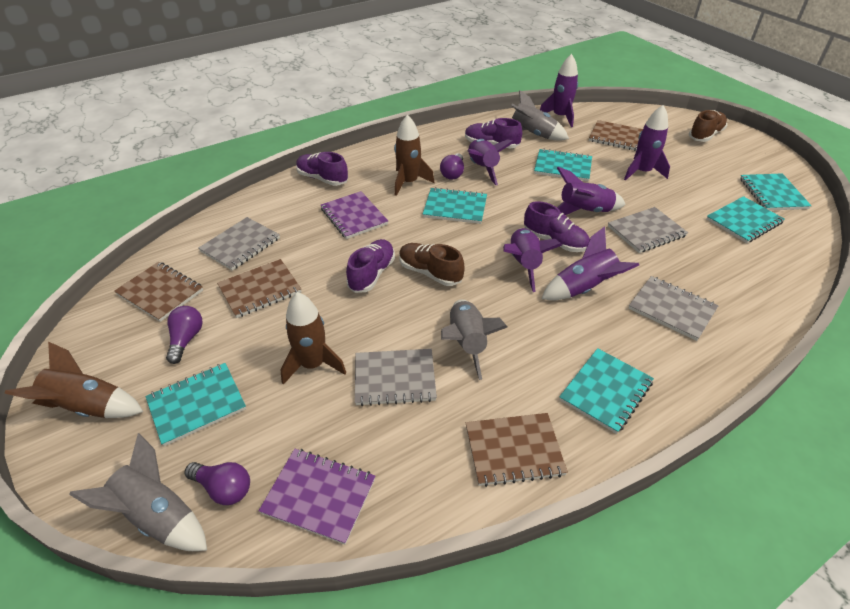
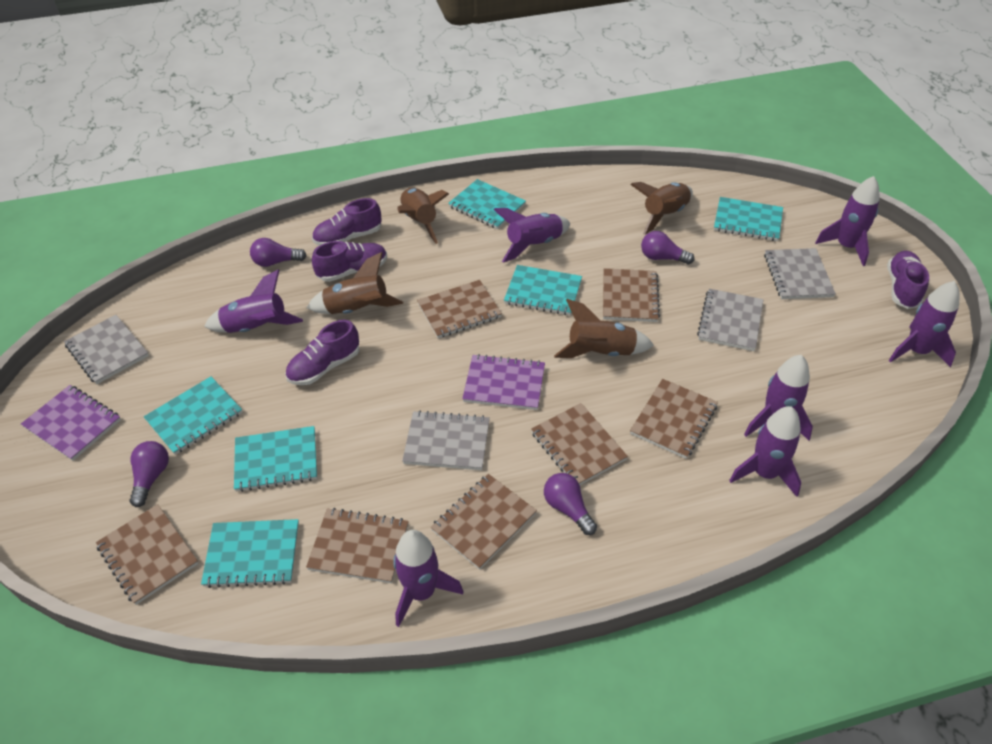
brown notebook: [114,262,203,322] [217,259,301,318] [466,413,568,487] [589,120,643,151] = 4 -> [96,504,198,605] [306,508,409,583] [417,280,502,338] [431,474,537,570] [531,403,628,485] [603,268,660,322] [630,379,718,459] = 7
brown rocket: [4,341,144,418] [281,292,346,385] [394,115,435,196] = 3 -> [307,252,403,314] [397,187,449,244] [554,299,654,358] [630,182,693,235] = 4
brown shoe: [399,243,465,286] [689,110,727,142] = 2 -> none = 0
grey rocket: [69,433,207,551] [441,299,508,380] [511,91,569,141] = 3 -> none = 0
purple light bulb: [166,306,203,364] [185,462,250,505] [440,153,464,180] = 3 -> [129,441,169,507] [250,238,307,267] [544,473,597,535] [641,231,694,265] = 4
purple rocket: [468,139,514,185] [503,228,562,292] [540,54,578,127] [541,226,639,301] [557,167,626,215] [624,105,670,181] = 6 -> [204,270,303,333] [393,530,463,627] [493,208,571,263] [729,406,801,497] [744,355,813,441] [815,176,879,266] [889,281,960,367] = 7

